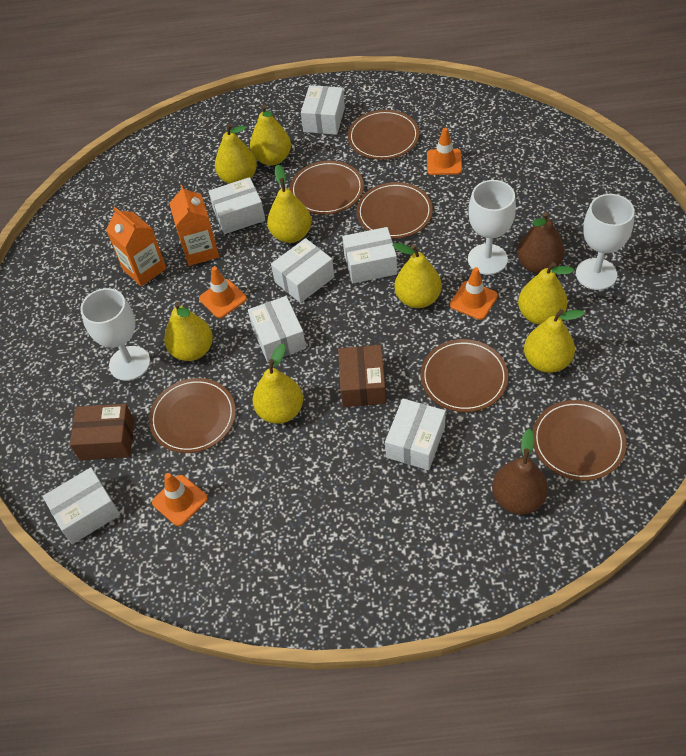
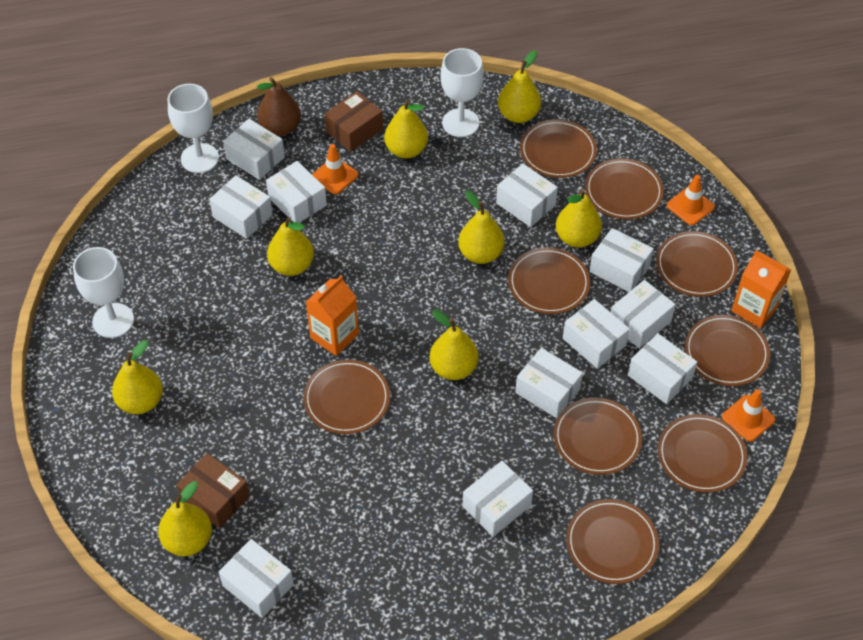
brown pear: [492,429,548,515] [517,212,565,274] = 2 -> [257,77,301,136] = 1
brown plate: [149,378,236,453] [290,161,364,215] [348,110,419,160] [356,182,433,239] [421,339,508,412] [533,400,626,481] = 6 -> [303,360,390,434] [508,247,590,314] [520,119,597,178] [554,398,642,475] [566,499,659,584] [585,158,664,219] [656,231,738,297] [658,414,747,493] [685,315,770,386] = 9
orange traffic cone: [152,473,208,526] [199,266,247,318] [427,128,462,175] [450,267,498,320] = 4 -> [312,144,358,194] [667,175,715,225] [722,389,775,442] = 3
white box: [43,467,120,544] [208,177,265,234] [248,296,306,362] [271,238,334,303] [301,85,345,135] [342,227,397,284] [385,399,446,470] = 7 -> [209,175,273,239] [219,539,294,618] [223,119,285,180] [266,161,327,223] [463,461,533,537] [496,164,558,227] [515,348,583,418] [563,299,630,369] [589,228,654,292] [611,280,676,348] [628,333,697,404] = 11

